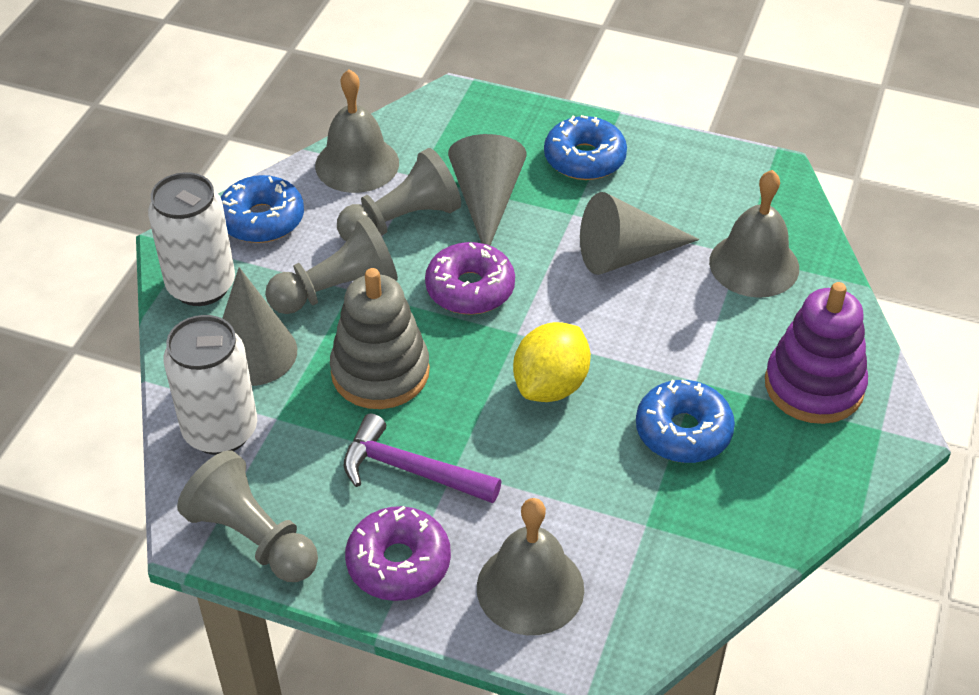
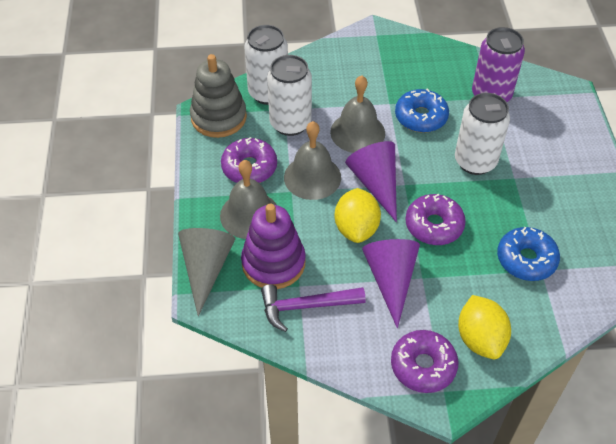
blue donut: [220,175,304,243] [544,115,627,180] [636,380,735,463] = 3 -> [395,88,449,133] [497,227,560,281] = 2
grey cone: [222,267,297,386] [448,134,527,246] [580,192,699,275] = 3 -> [178,228,235,316] = 1
grey pawn: [177,450,318,582] [265,217,398,314] [337,148,461,241] = 3 -> none = 0
purple can: none = 0 -> [472,27,525,102] = 1
purple cone: none = 0 -> [345,141,397,222] [362,239,420,328] = 2
purple donut: [345,506,451,601] [425,242,515,315] = 2 -> [221,137,277,183] [391,330,458,393] [405,194,466,245] = 3
white can: [148,172,235,306] [163,315,257,455] = 2 -> [244,25,288,105] [267,55,312,136] [455,93,510,175] = 3
yellow lemon: [513,322,591,402] = 1 -> [334,188,381,243] [458,295,511,359] = 2

